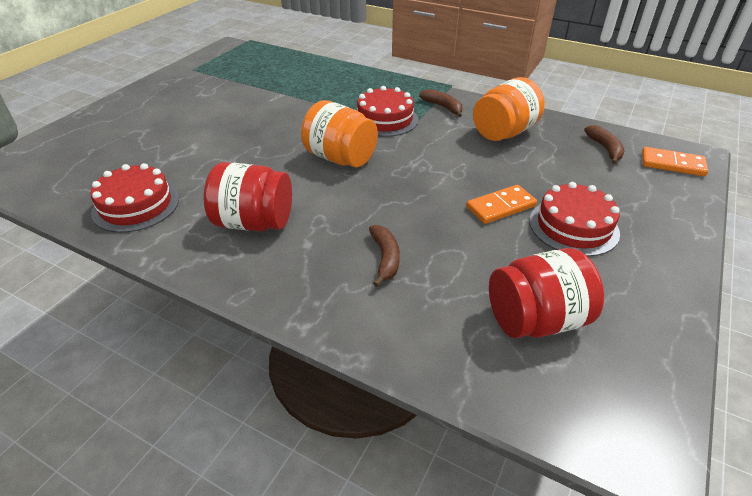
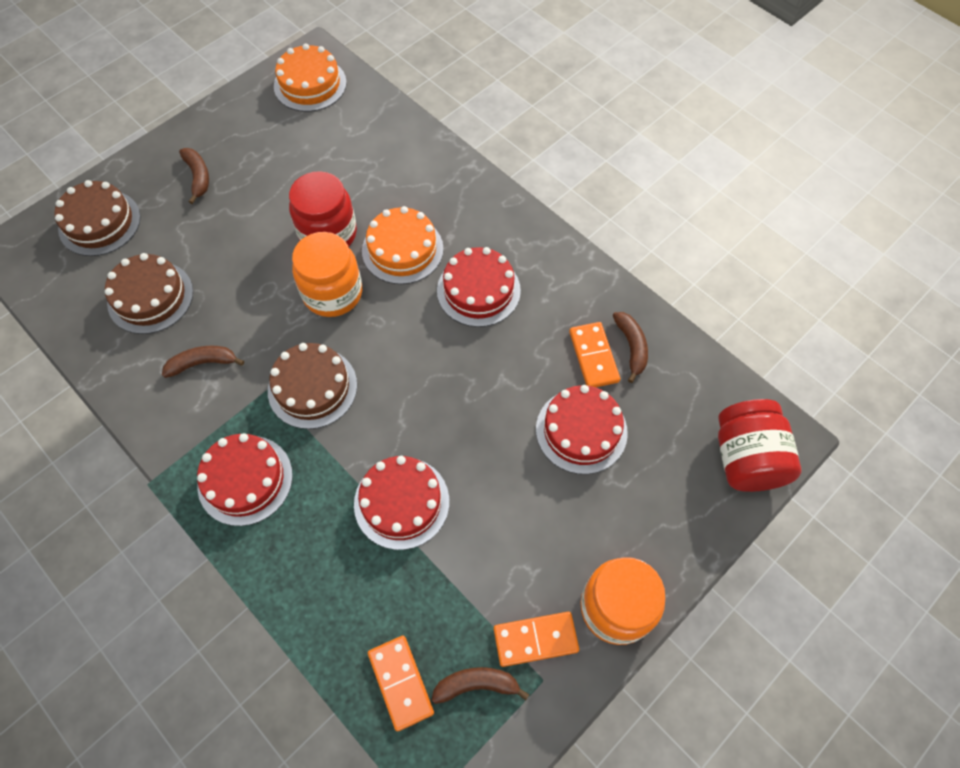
brown banana: [369,225,400,287] [419,89,462,117] [584,125,625,164] = 3 -> [162,346,244,378] [179,148,209,204] [432,667,529,704] [613,312,648,383] = 4
brown cake: none = 0 -> [54,180,141,256] [105,253,193,334] [268,343,357,429] = 3
orange cake: none = 0 -> [274,44,347,112] [362,206,443,284] = 2
orange domino: [466,185,537,224] [642,147,708,176] = 2 -> [368,636,434,732] [494,612,579,667] [569,322,620,387] = 3
red cake: [91,163,179,233] [357,86,418,137] [529,182,620,257] = 3 -> [197,433,293,526] [354,456,449,550] [437,247,521,327] [536,385,628,474] = 4

